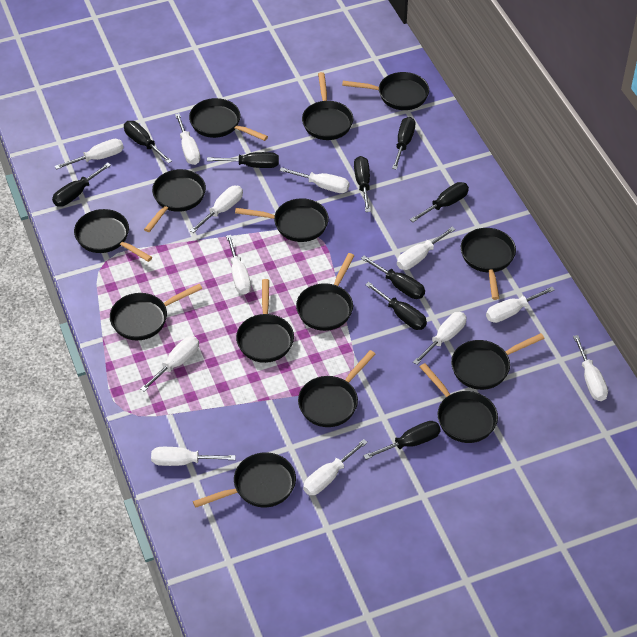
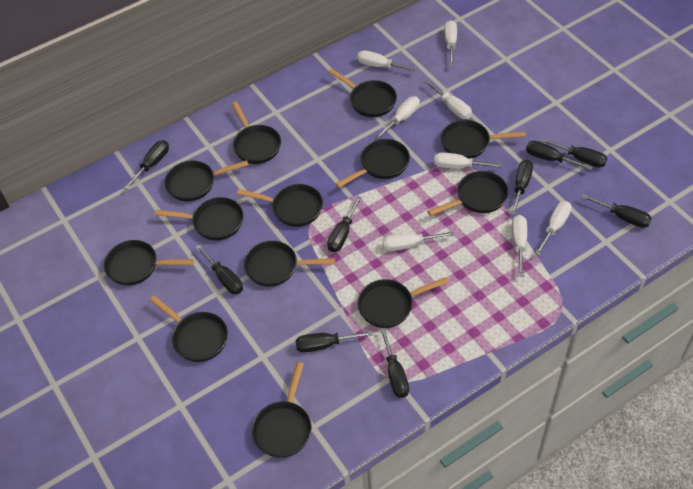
black pan: [74,209,152,262] [110,284,202,340] [144,169,206,232] [189,98,268,141] [193,452,296,508] [235,198,329,242] [236,279,294,363] [296,253,354,331] [298,350,376,427] [302,72,353,140] [342,72,429,110] [420,363,498,443] [451,333,545,390] [461,228,516,300] = 14 -> [104,240,194,286] [150,296,228,362] [155,197,243,241] [164,160,248,202] [232,101,281,164] [237,184,323,227] [244,241,335,287] [252,362,311,458] [328,68,397,117] [336,139,410,188] [357,277,449,328] [427,171,509,216] [440,120,526,159] = 13
white screwdriver: [55,139,124,170] [140,336,199,392] [151,447,236,466] [175,113,200,165] [190,186,243,233] [226,235,251,294] [279,167,350,193] [303,439,368,495] [397,227,456,270] [413,312,467,365] [486,287,555,323] [573,335,608,401] = 12 -> [357,50,417,72] [376,96,420,139] [383,231,454,251] [424,80,472,119] [434,152,503,169] [444,20,457,66] [512,215,527,277] [535,201,572,256] = 8

